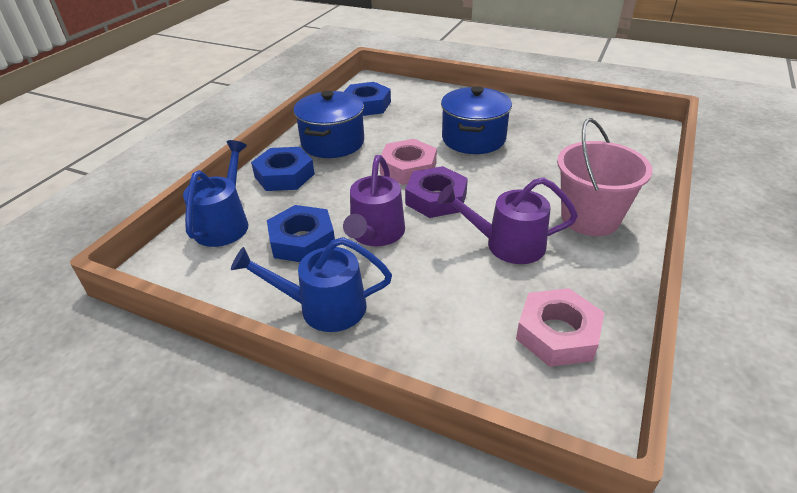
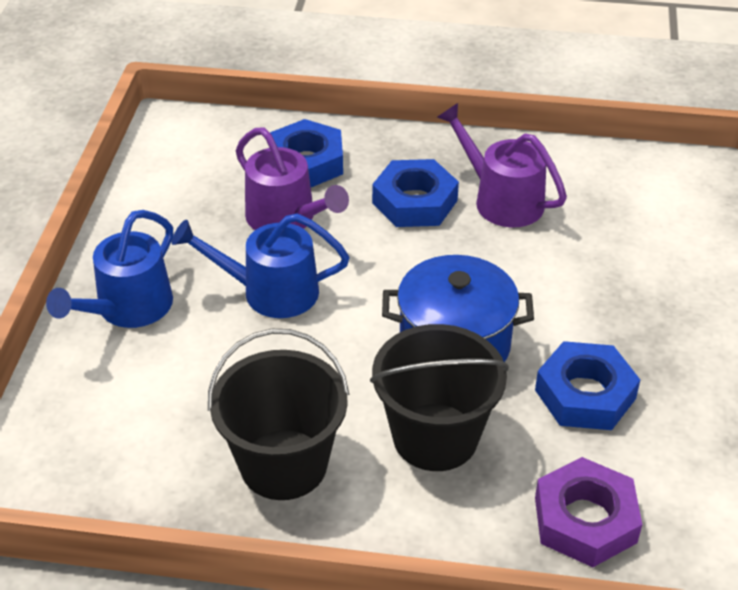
black bucket: none = 0 -> [208,329,349,500] [370,324,509,471] = 2
blue pot: [293,91,364,158] [441,86,512,154] = 2 -> [382,255,534,362] = 1
pink bucket: [557,118,653,236] = 1 -> none = 0
pink nut: [379,139,437,185] [516,288,604,367] = 2 -> none = 0

